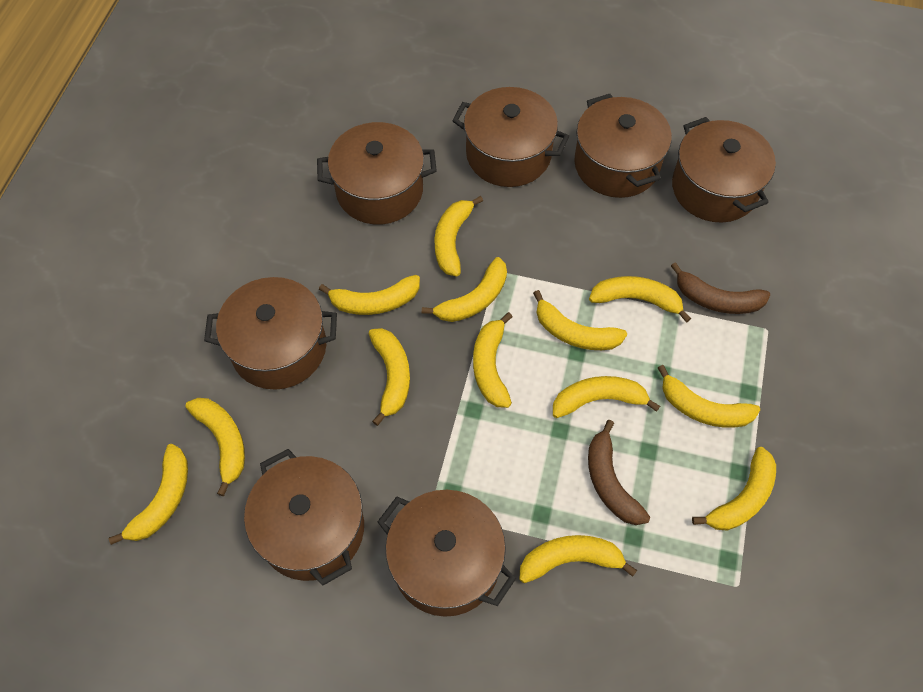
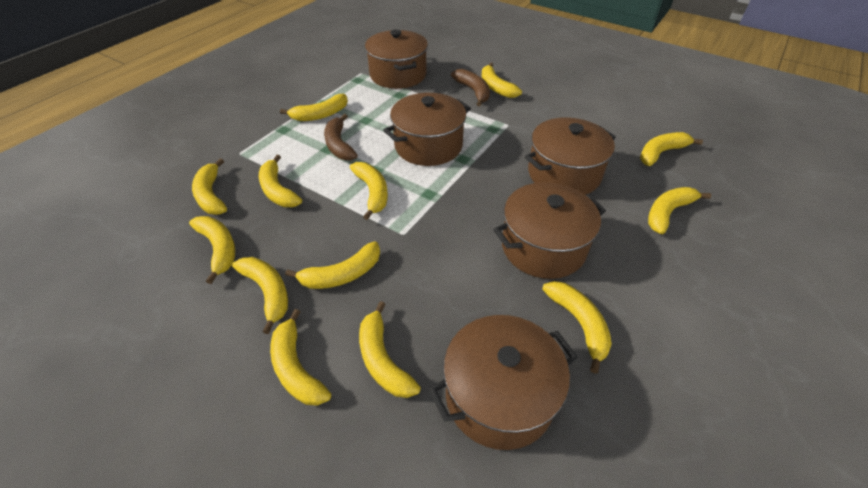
brown pot: [204,277,337,390] [244,449,364,586] [317,122,437,225] [377,490,516,617] [452,87,569,187] [574,94,672,198] [672,117,776,223] = 7 -> [365,29,428,89] [383,93,471,166] [429,315,577,450] [493,182,606,279] [525,117,616,195] = 5

